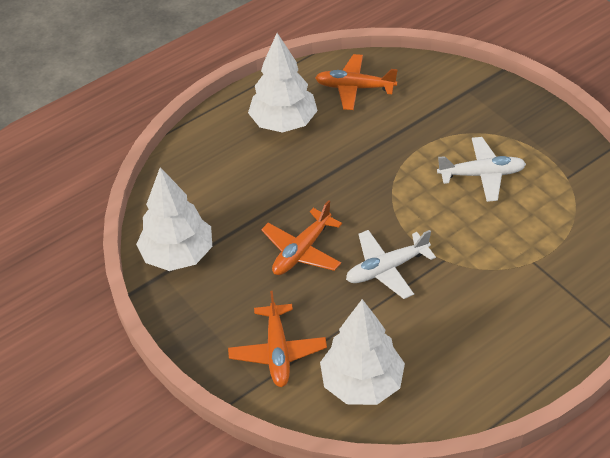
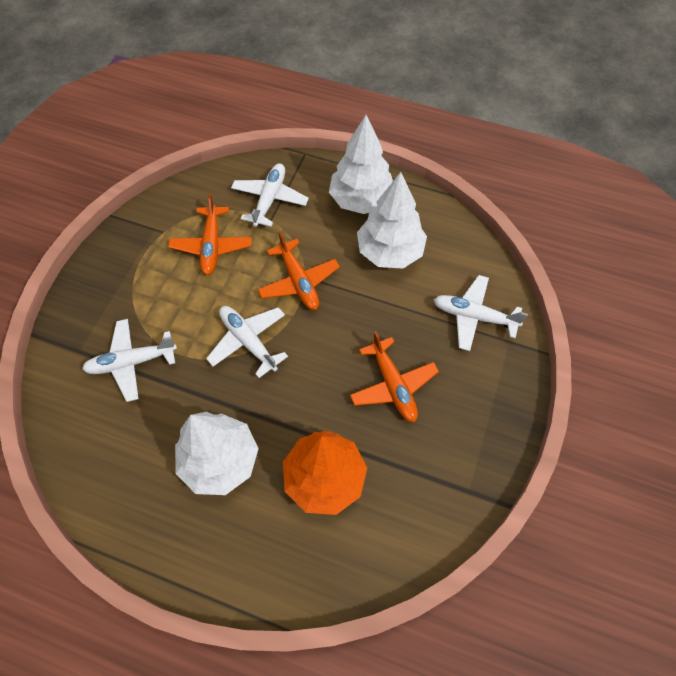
orange tree: none = 0 -> [283,431,367,515] = 1
white plane: [346,230,436,299] [437,137,526,202] = 2 -> [82,319,177,402] [206,306,288,378] [231,164,309,227] [434,275,528,351] = 4

